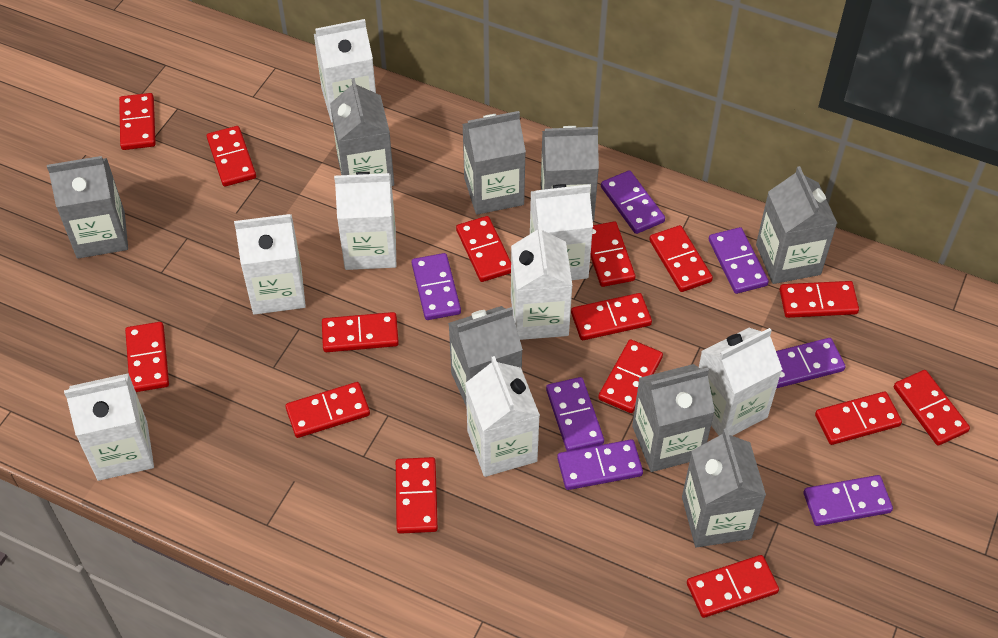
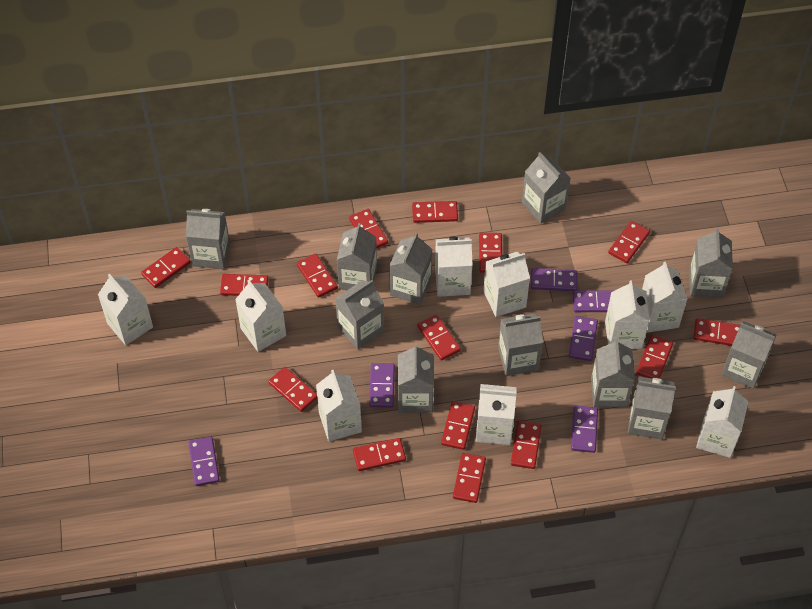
grey carton: [47,156,128,259] [330,78,394,186] [448,306,523,407] [462,111,526,215] [541,126,599,221] [632,364,715,472] [682,428,766,548] [756,166,837,284] = 8 -> [186,209,230,269] [335,280,384,349] [337,223,377,290] [389,233,433,305] [398,344,434,413] [498,313,543,376] [522,152,571,224] [591,338,635,407] [628,376,676,440] [689,228,733,298] [722,321,776,389] = 11
purple domino: [412,253,461,320] [546,377,604,451] [557,439,643,490] [601,170,665,234] [709,227,769,294] [776,338,846,388] [803,475,893,526] = 7 -> [188,437,220,486] [369,363,395,408] [531,268,577,291] [569,316,598,361] [571,405,598,453] [573,291,613,312] = 6
white carton: [64,373,154,481] [234,214,306,315] [314,19,376,123] [334,172,396,270] [465,356,540,477] [511,223,573,340] [530,184,593,280] [699,328,783,436] = 8 -> [98,274,153,345] [235,280,286,352] [316,370,362,441] [435,237,473,297] [476,384,517,445] [483,252,530,317] [605,281,650,349] [642,262,688,333] [696,386,749,458] = 9

